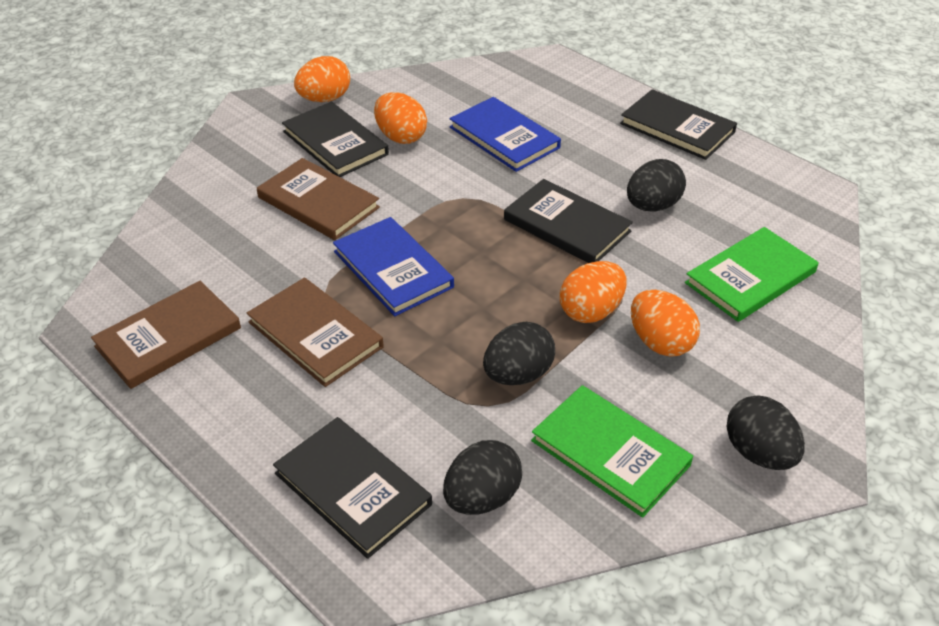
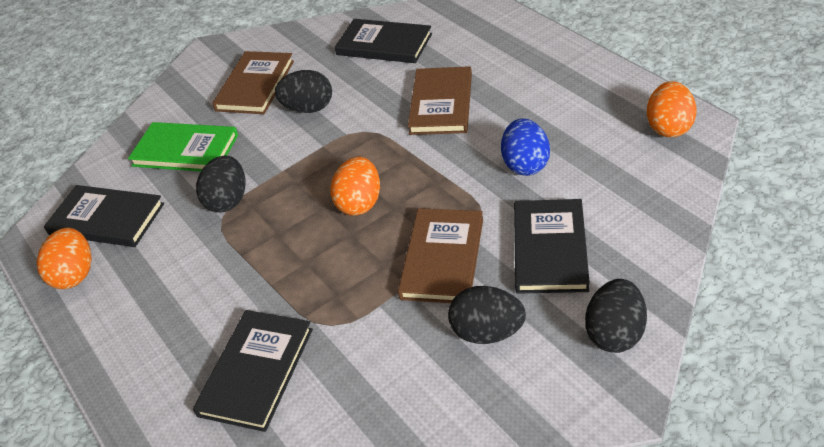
blue book: [333,217,454,316] [450,97,561,172] = 2 -> none = 0
blue egg: none = 0 -> [501,119,550,176] = 1
green book: [531,385,693,518] [685,227,819,322] = 2 -> [128,122,238,172] = 1
orange egg: [294,56,350,102] [374,92,427,144] [560,261,627,323] [631,290,700,357] = 4 -> [37,228,92,289] [330,157,380,216] [647,81,697,137] = 3

